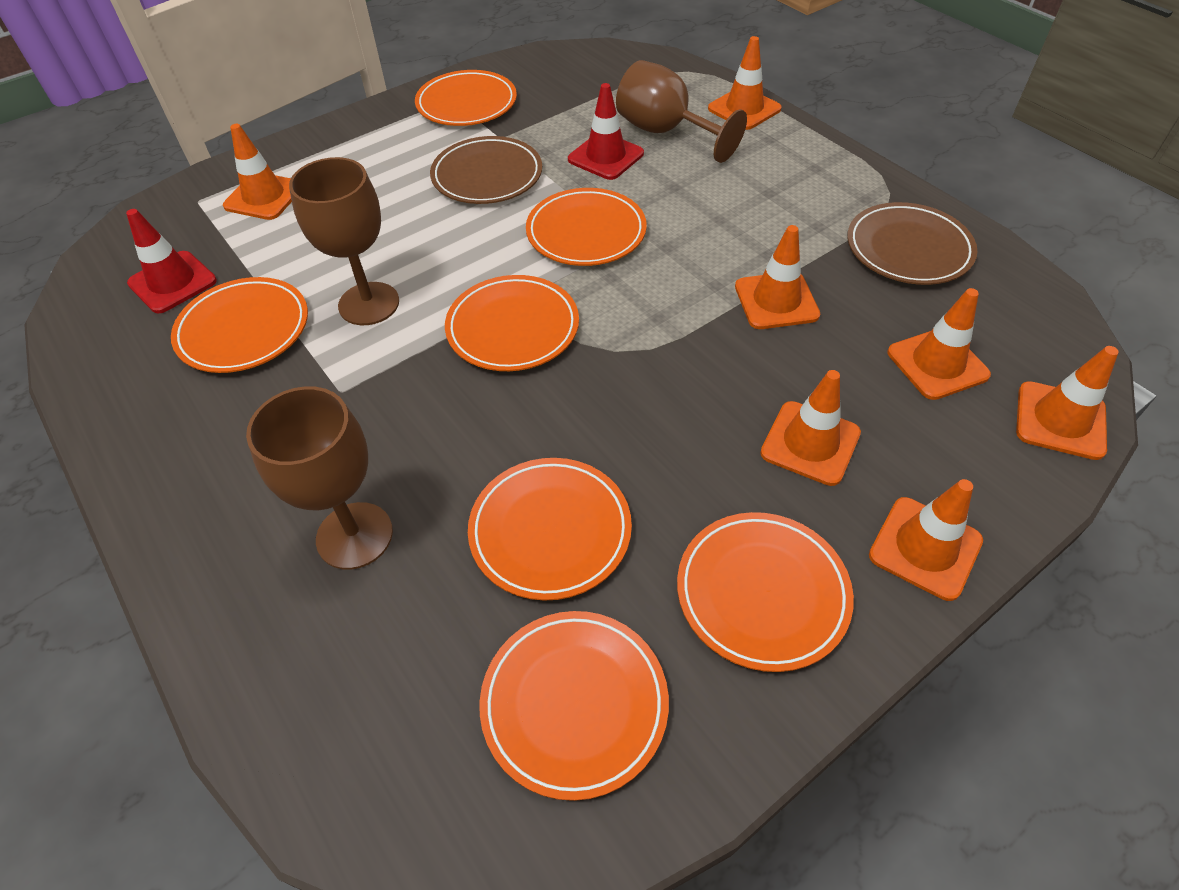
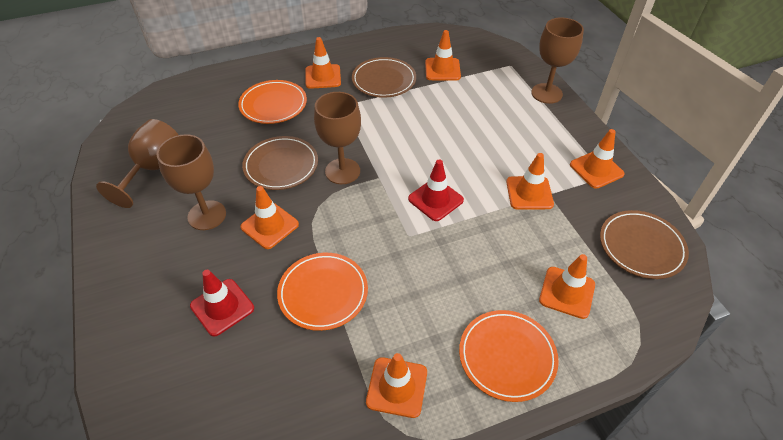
brown goblet: [246,386,393,570] [289,157,399,325] [616,60,747,163] = 3 -> [96,119,178,208] [156,134,226,230] [314,92,361,184] [531,17,584,104] = 4
brown plate: [430,136,542,204] [847,202,977,285] = 2 -> [242,136,318,190] [352,57,416,98] [600,210,689,279] = 3
orange plate: [171,277,308,373] [415,70,517,126] [445,275,579,371] [468,458,632,601] [480,611,669,801] [526,188,647,266] [677,512,854,672] = 7 -> [238,80,307,124] [277,253,368,331] [459,310,559,402] = 3

